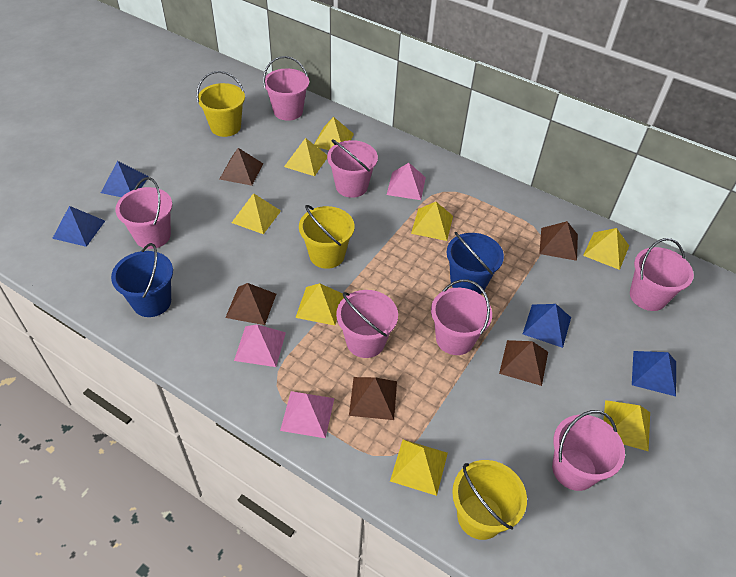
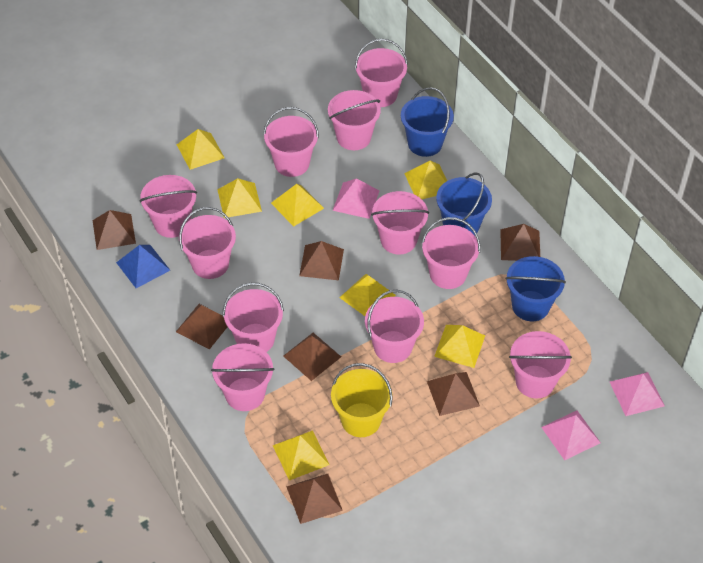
blue bucket: [111,243,173,317] [447,232,504,294] = 2 -> [401,87,454,157] [436,173,492,236] [505,256,566,321] = 3
blue pyramid: [52,206,105,247] [101,161,149,197] [523,304,571,348] [632,351,676,396] = 4 -> [116,245,170,288] = 1
brown pyramid: [220,148,263,186] [225,283,276,325] [349,377,397,420] [499,340,548,386] [539,221,578,261] = 5 -> [93,210,136,250] [176,304,227,350] [283,333,341,381] [286,474,343,524] [299,241,344,280] [427,372,480,416] [500,224,540,261] = 7
pink bucket: [115,177,172,249] [263,56,309,121] [327,139,378,198] [336,290,398,358] [431,279,492,355] [552,410,625,491] [630,238,694,311] = 7 -> [140,175,197,238] [179,207,236,279] [211,343,274,411] [223,283,284,352] [263,107,319,177] [328,90,381,150] [355,39,408,107] [365,290,424,363] [371,191,429,255] [422,217,480,289] [509,331,572,399] = 11
yellow bucket: [196,71,245,137] [299,205,355,269] [452,460,527,540] = 3 -> [331,363,393,437] = 1
yellow pyramid: [232,193,281,234] [284,138,327,176] [295,283,344,325] [314,117,354,150] [390,440,448,496] [411,202,453,241] [583,228,629,270] [603,400,650,451] = 8 -> [177,129,225,170] [217,178,262,218] [271,184,324,226] [273,430,329,480] [339,274,396,316] [404,161,447,199] [434,325,485,368] = 7

